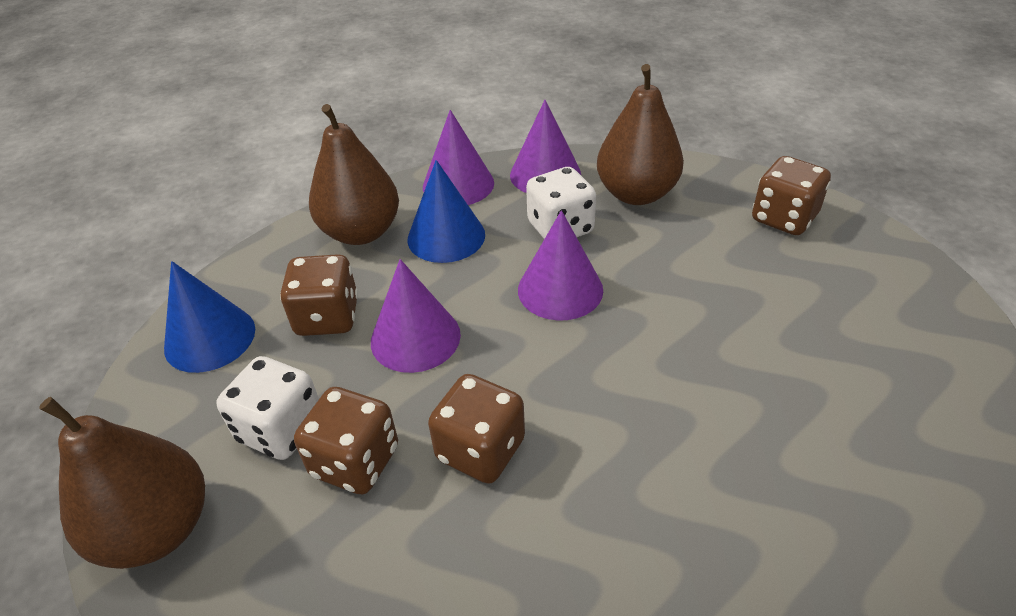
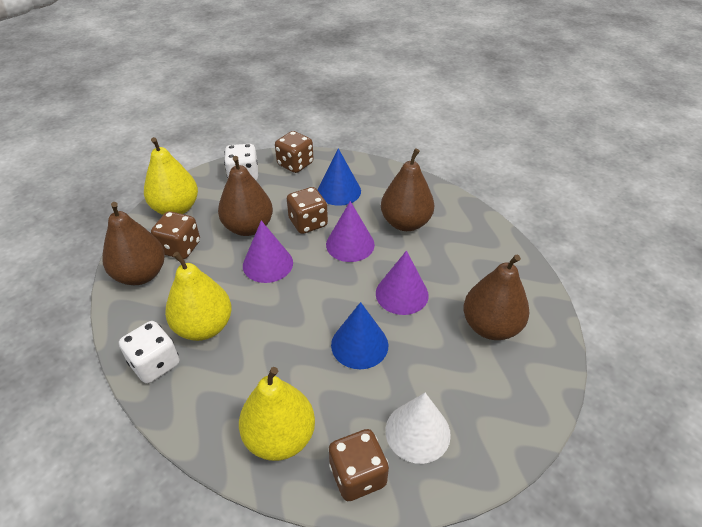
brown pear: [39,397,205,569] [309,104,399,245] [597,64,684,205] = 3 -> [102,202,165,285] [218,156,273,236] [381,148,434,231] [463,255,529,340] = 4
purple cone: [371,259,461,373] [423,110,494,205] [510,100,581,193] [518,210,603,321] = 4 -> [243,221,293,283] [326,201,375,262] [376,251,429,315] = 3
white cone: none = 0 -> [385,393,451,464] = 1
yellow pear: none = 0 -> [144,137,198,215] [165,252,232,341] [239,367,315,461] = 3

